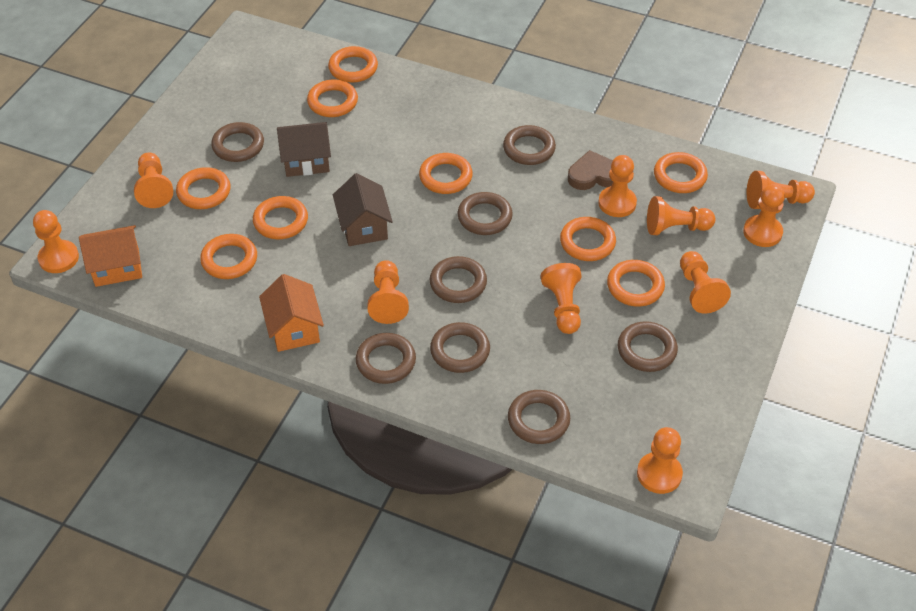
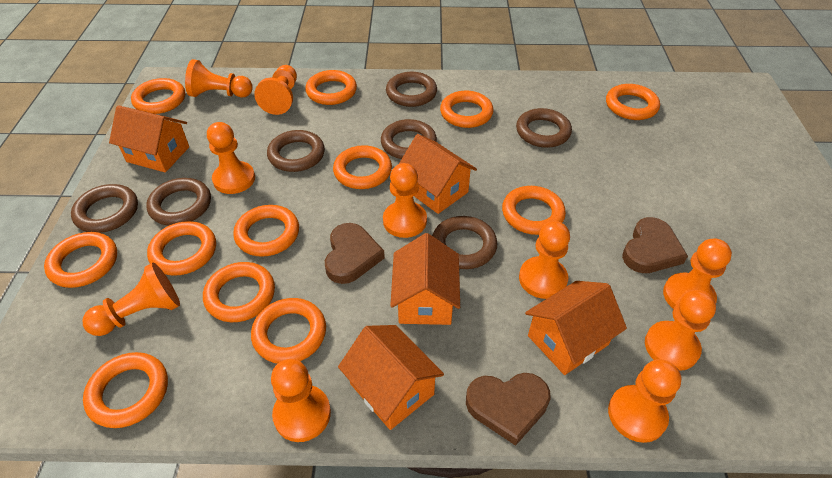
brown heart: [568,150,613,190] = 1 -> [325,223,385,284] [466,373,550,446] [622,217,688,273] = 3
brown house: [277,122,331,177] [333,173,393,246] = 2 -> none = 0
brown ring: [211,122,264,162] [356,333,416,384] [430,256,487,303] [430,322,490,373] [457,192,513,235] [503,125,556,165] [508,390,570,444] [618,321,678,372] = 8 -> [71,184,138,233] [146,178,211,226] [267,130,325,172] [381,119,437,159] [386,72,437,107] [432,216,497,269] [516,108,572,148] = 7
orange house: [79,225,142,287] [259,274,324,352] = 2 -> [109,105,189,173] [338,325,444,430] [390,233,460,325] [399,134,477,214] [525,281,627,375] = 5
orange ring: [176,167,230,209] [200,234,257,279] [253,196,308,239] [307,80,358,117] [328,46,378,83] [419,153,473,194] [560,217,616,261] [607,260,665,307] [654,152,708,193] = 9 -> [44,232,117,288] [83,352,168,428] [131,78,185,114] [147,221,216,276] [203,262,275,322] [233,205,299,257] [251,298,326,364] [305,70,357,105] [333,145,392,189] [440,91,494,128] [502,186,566,235] [606,84,660,120] = 12

